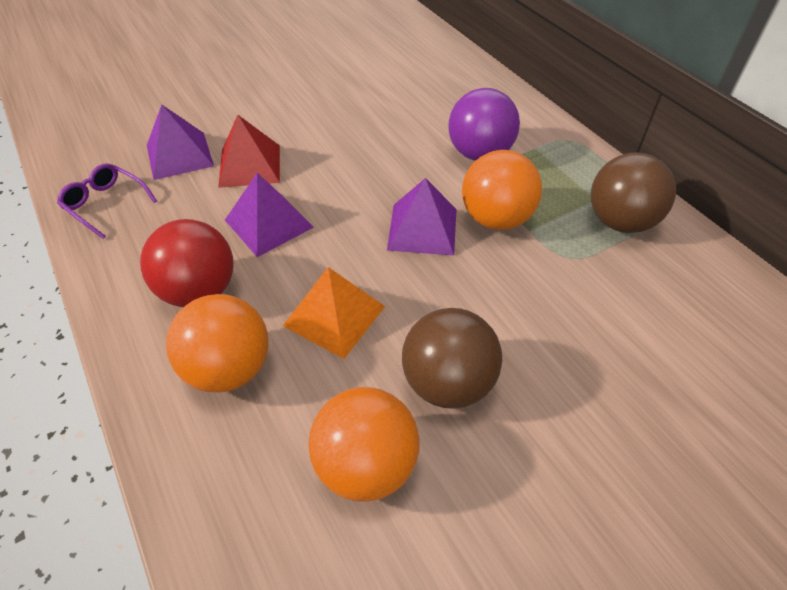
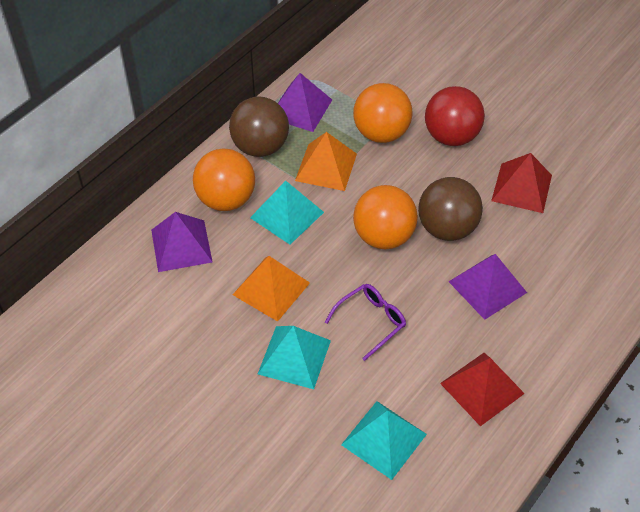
orange pyramid: [283,267,385,359] = 1 -> [233,256,310,322] [295,132,357,191] = 2
purple ball: [449,88,520,161] = 1 -> none = 0
red pyramid: [218,115,280,188] = 1 -> [440,353,525,426] [491,153,552,213] = 2
turquoise pyramid: none = 0 -> [250,181,324,244] [258,326,331,389] [341,401,427,480] = 3

